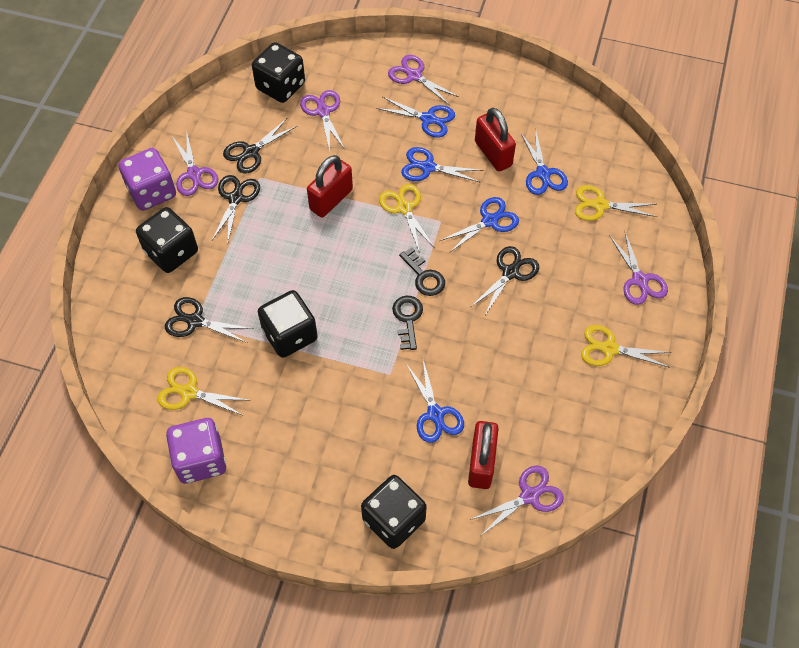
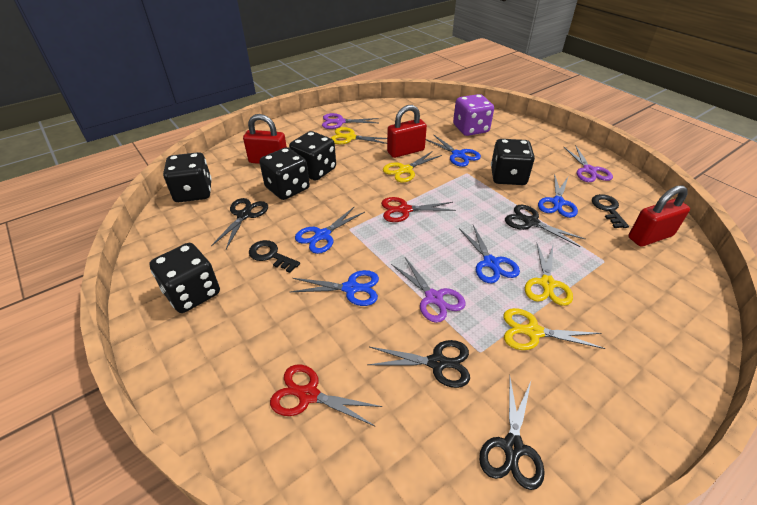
black dice: [136,207,198,273] [252,42,305,103] [258,290,318,358] [361,475,427,549] = 4 -> [149,243,220,313] [163,152,212,202] [259,147,310,200] [289,131,336,181] [491,139,535,185] = 5
purple dice: [119,148,176,211] [166,418,226,484] = 2 -> [453,94,494,136] = 1
purple scissors: [172,130,218,196] [300,90,344,152] [388,55,459,106] [470,466,564,535] [609,232,668,305] = 5 -> [322,113,379,129] [391,258,466,323] [564,145,613,182] = 3
red scissors: none = 0 -> [270,364,382,427] [381,197,456,222] = 2

